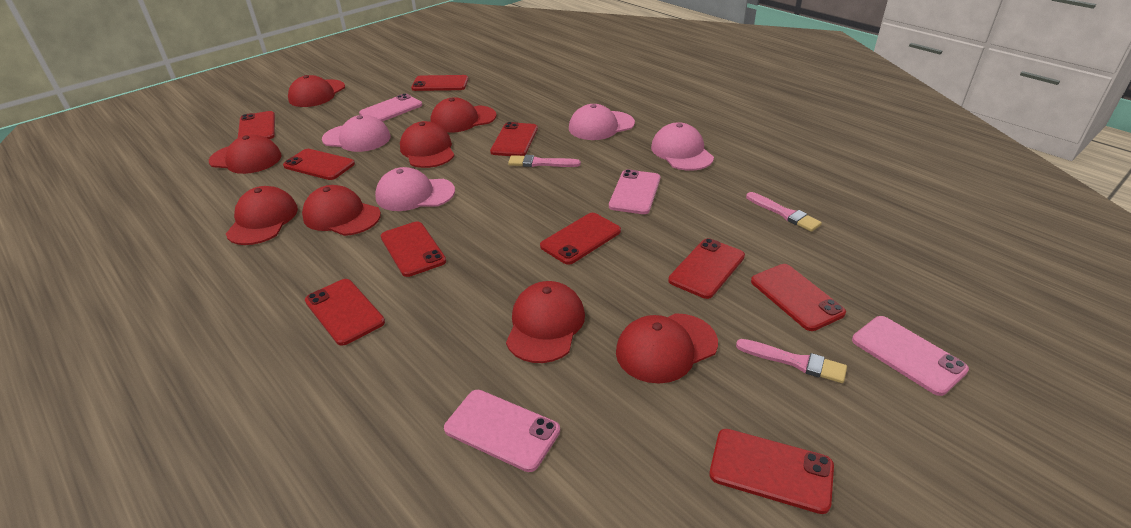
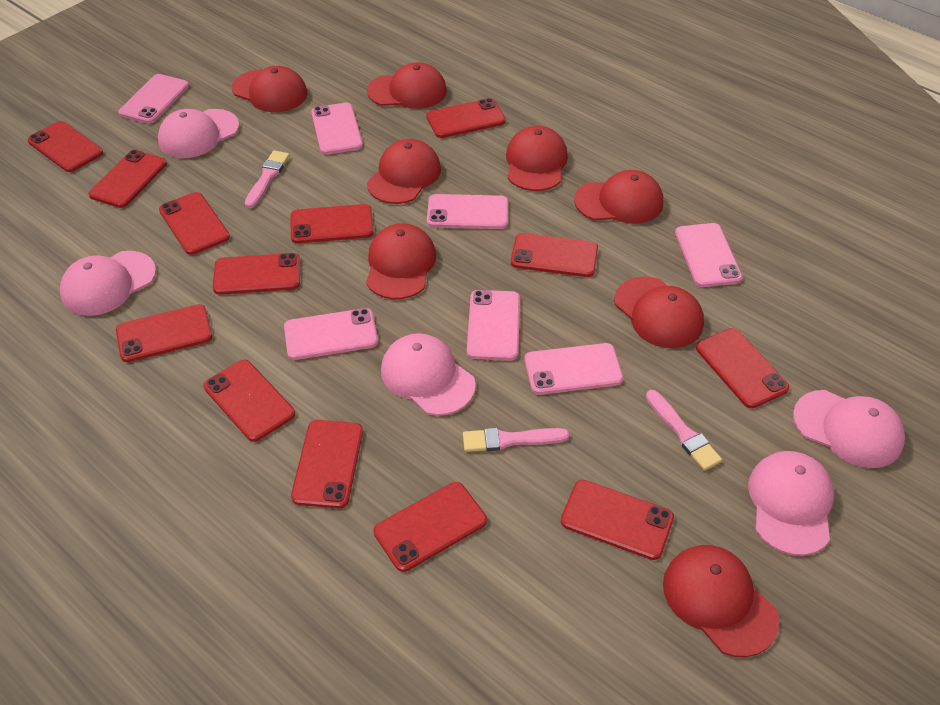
pink cap: [322,115,391,152] [375,167,455,211] [569,104,635,140] [651,122,714,171] = 4 -> [60,251,156,316] [158,109,239,158] [381,333,476,416] [748,451,834,556] [793,390,905,468] = 5
pink phone: [359,94,422,122] [444,390,560,472] [609,169,660,214] [852,316,969,396] = 4 -> [119,74,189,124] [284,308,378,360] [311,103,363,155] [427,194,508,229] [467,290,520,360] [525,343,623,395] [675,223,743,287] = 7
red phone: [238,111,275,139] [283,149,355,180] [305,279,385,346] [381,222,446,277] [411,75,468,91] [490,122,538,156] [540,213,621,265] [668,238,745,299] [709,429,834,514] [751,264,846,331] = 10 -> [28,121,103,172] [88,150,167,208] [116,304,212,362] [159,192,230,255] [203,359,295,442] [213,253,301,295] [291,204,373,244] [291,420,363,509] [373,482,487,572] [426,98,506,138] [511,233,598,277] [561,480,674,560] [696,328,789,408] = 13

